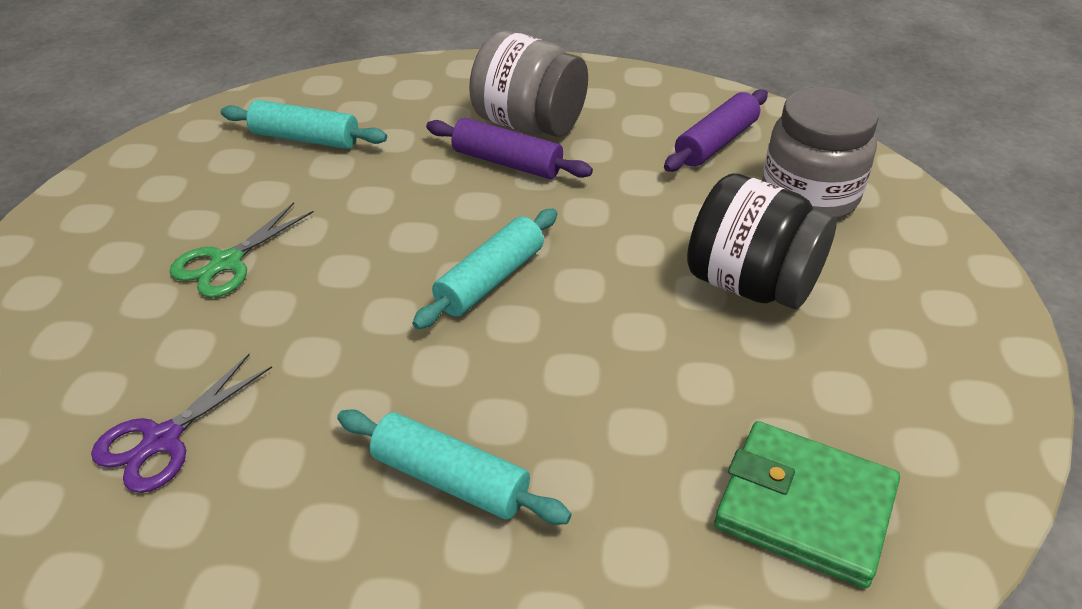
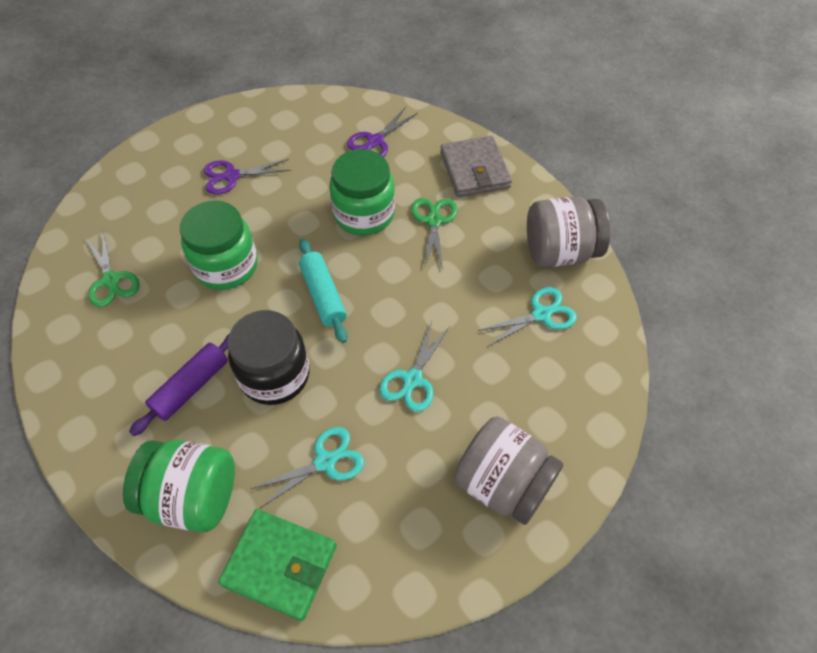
green jar: none = 0 -> [123,440,235,532] [180,201,258,290] [329,149,395,235] = 3
green scissors: [169,203,314,298] = 1 -> [85,232,140,307] [411,198,458,270] = 2
grey wallet: none = 0 -> [440,136,512,197] = 1
purple rolling pin: [426,118,593,179] [664,89,768,172] = 2 -> [129,334,229,436] = 1
purple scissors: [91,354,272,493] = 1 -> [204,159,291,194] [347,107,418,157] = 2
turquoise rolling pin: [221,100,387,149] [337,409,571,525] [412,209,557,329] = 3 -> [299,239,347,343] = 1
turquoise scissors: none = 0 -> [251,427,364,509] [379,321,449,412] [478,287,577,347] = 3

